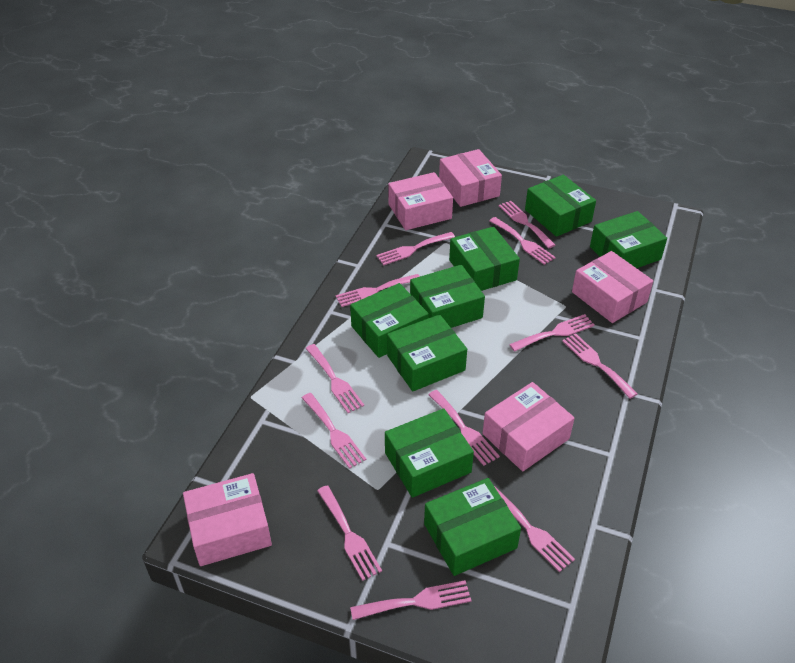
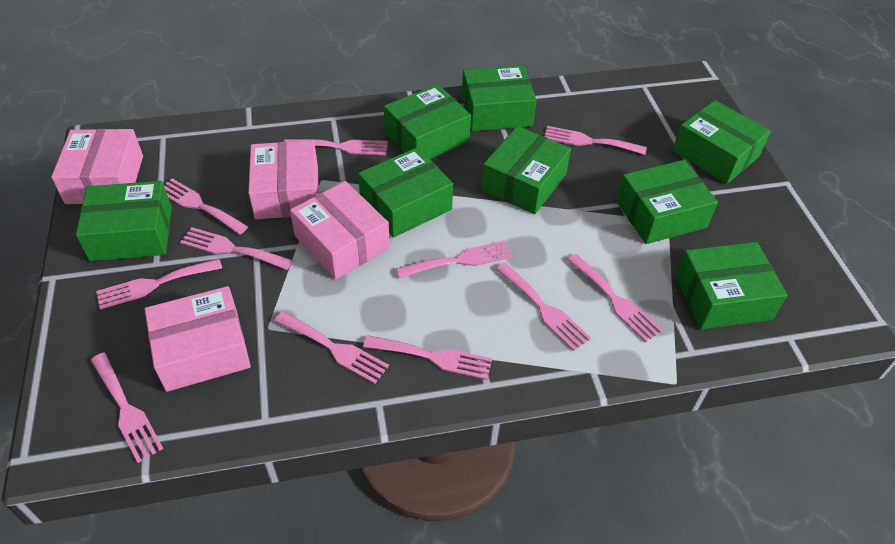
pink box: [183,473,272,566] [388,172,453,230] [439,149,502,207] [483,382,575,471] [572,251,653,323] = 5 -> [51,129,143,204] [145,286,251,392] [248,140,319,219] [290,181,390,279] = 4
pink fork: [302,393,366,469] [305,344,364,413] [317,485,382,581] [336,274,420,307] [350,580,472,620] [376,232,455,265] [428,390,500,466] [489,217,556,265] [494,486,575,572] [499,201,555,248] [509,314,595,352] [562,333,638,399] = 12 -> [91,352,164,463] [96,259,222,309] [164,178,248,235] [180,227,293,270] [274,311,389,384] [284,139,388,155] [363,335,492,380] [396,240,513,278] [496,262,591,351] [544,126,647,155] [567,254,663,342] = 11

